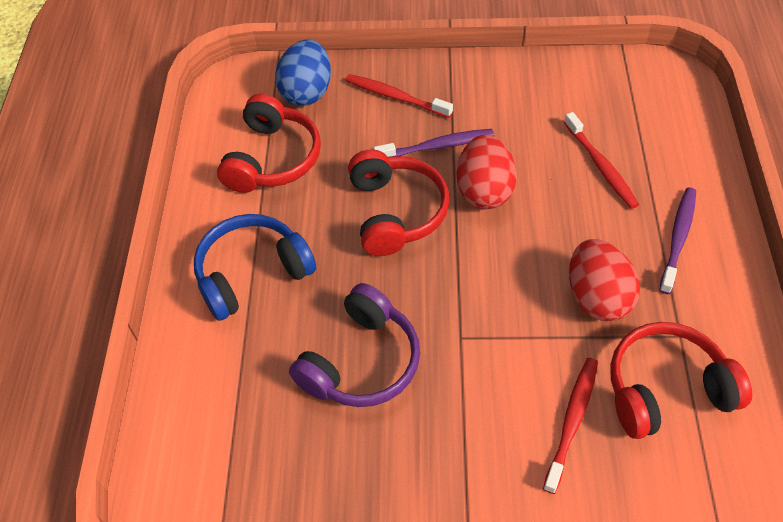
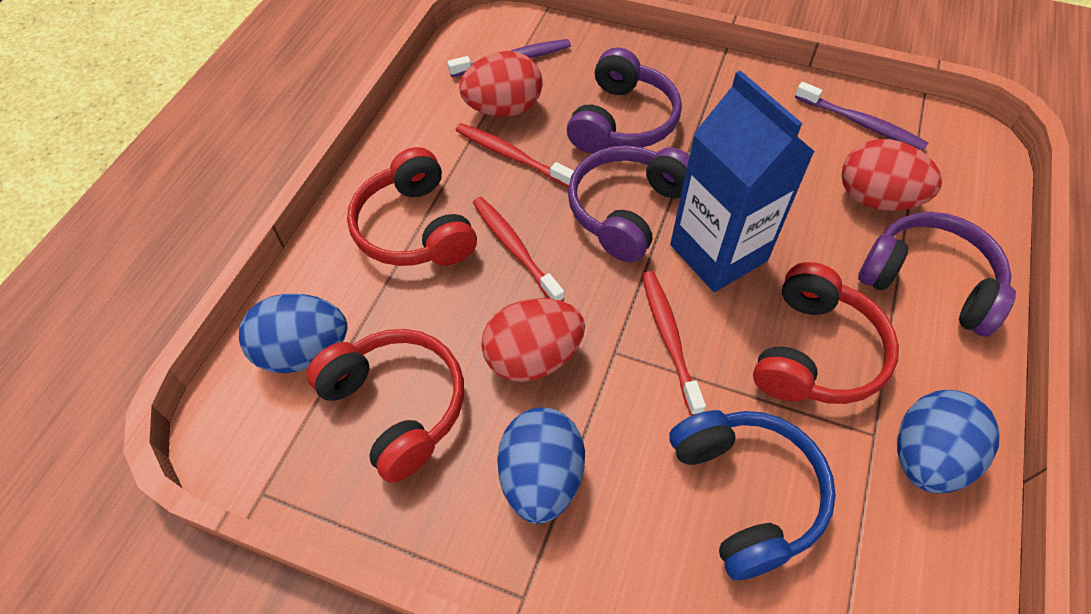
blue carton: none = 0 -> [670,70,815,292] = 1
blue egg: [275,39,331,106] = 1 -> [239,294,347,373] [497,408,585,524] [897,390,1000,493] = 3
purple headphones: [289,283,420,407] = 1 -> [567,47,682,153] [568,145,690,262] [858,212,1016,337] = 3
red egg: [457,135,517,209] [569,239,640,321] = 2 -> [459,51,543,117] [481,298,585,382] [841,139,942,211] = 3

